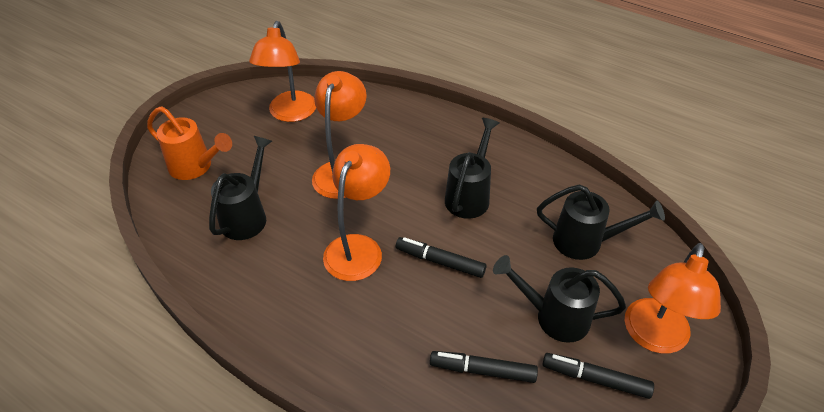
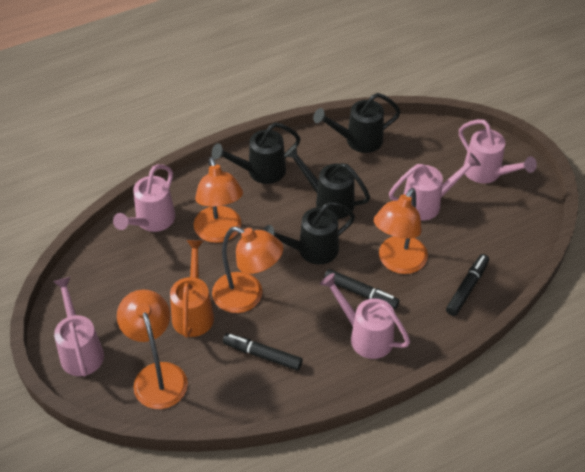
pink watering can: none = 0 -> [53,277,104,377] [113,164,175,232] [320,273,410,359] [389,153,481,221] [459,119,537,183] = 5

